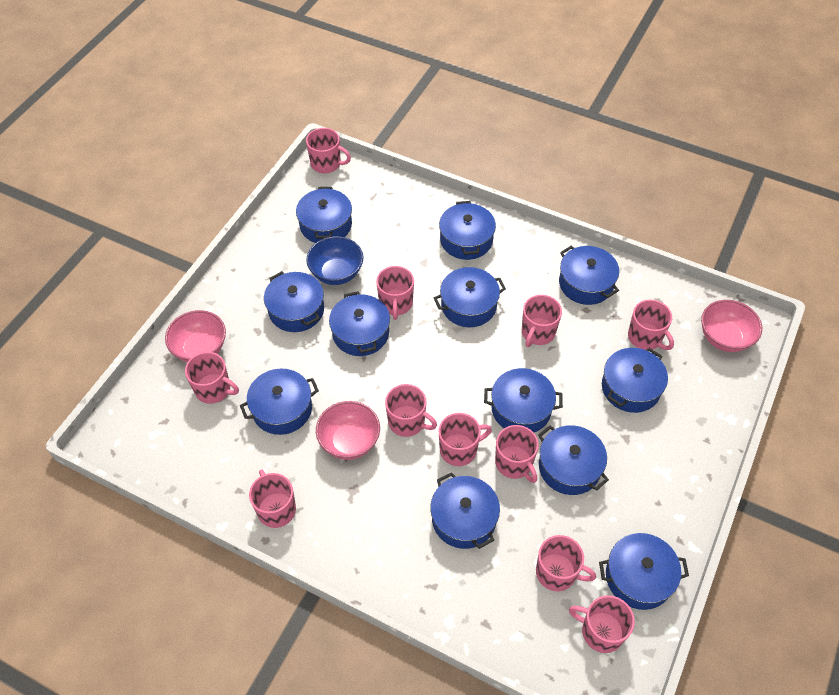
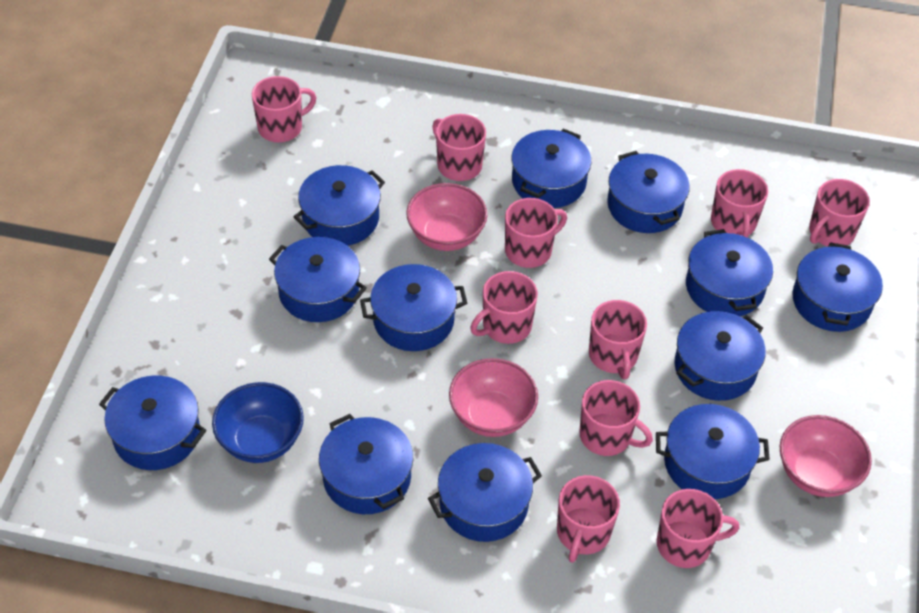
pink mug: [185,352,239,404] [249,469,296,528] [306,128,351,173] [376,266,414,320] [385,384,437,437] [439,413,492,466] [495,425,539,483] [522,295,562,347] [536,535,596,591] [569,595,635,653] [628,300,674,350] = 11 -> [252,76,316,142] [432,114,486,181] [470,271,538,344] [505,198,567,268] [557,475,620,563] [579,380,653,456] [589,300,647,379] [657,489,739,568] [711,169,768,238] [809,179,870,246] = 10

